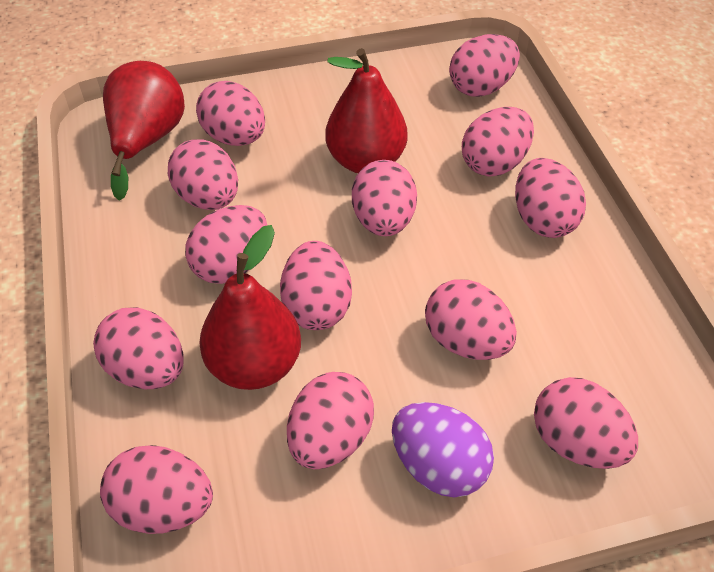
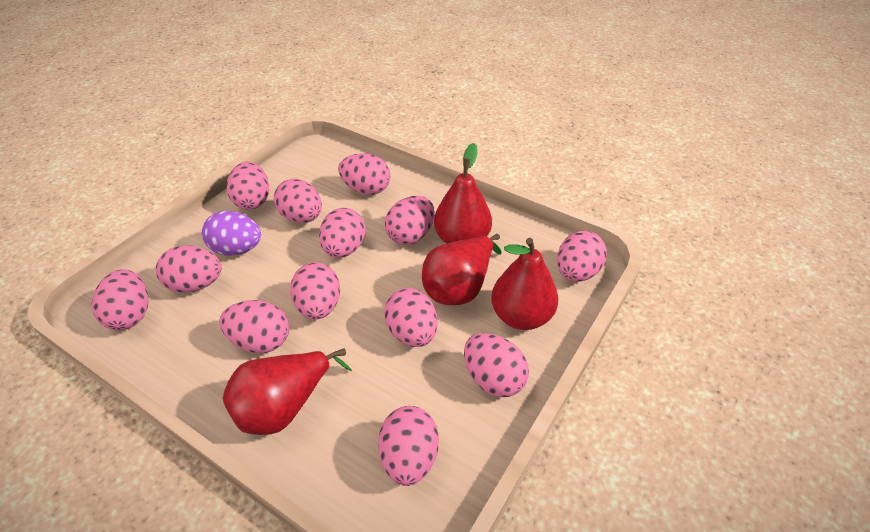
red pear: [103,61,185,200] [199,225,301,390] [325,48,408,173] = 3 -> [223,348,352,435] [422,234,502,305] [434,143,492,243] [491,238,558,330] = 4

